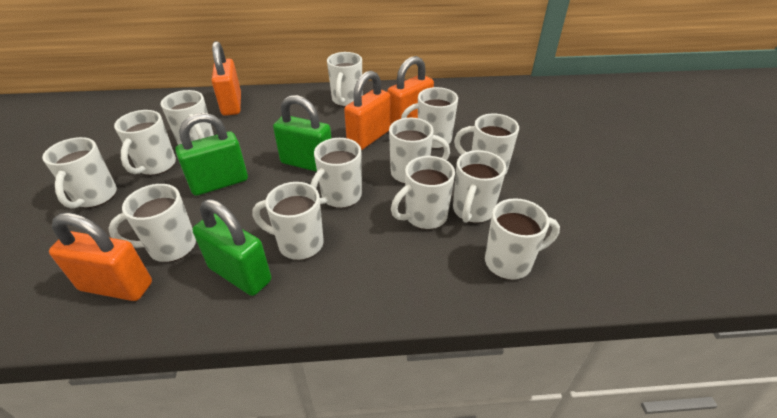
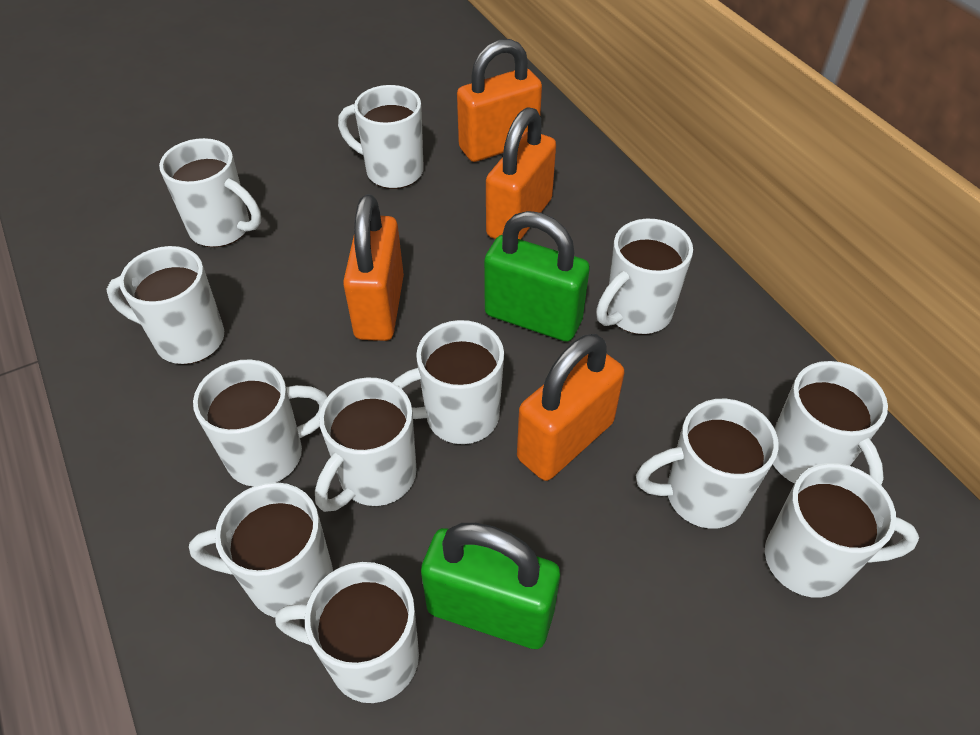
green padlock: [175,113,248,196] [193,199,271,296] [273,95,331,172] = 3 -> [421,523,560,649] [484,211,590,342] = 2
white mug: [42,137,117,209] [108,184,196,262] [114,110,176,175] [161,90,214,145] [252,182,324,260] [310,138,362,208] [327,52,362,107] [389,118,450,184] [391,156,455,230] [401,87,458,149] [453,150,506,223] [454,114,519,174] [485,198,560,280] = 13 -> [106,246,224,364] [159,138,261,247] [189,482,333,617] [193,359,328,487] [275,562,419,703] [315,378,416,512] [338,85,424,189] [393,320,504,444] [596,219,693,335] [636,399,779,529] [765,463,919,598] [773,361,888,485] = 12

